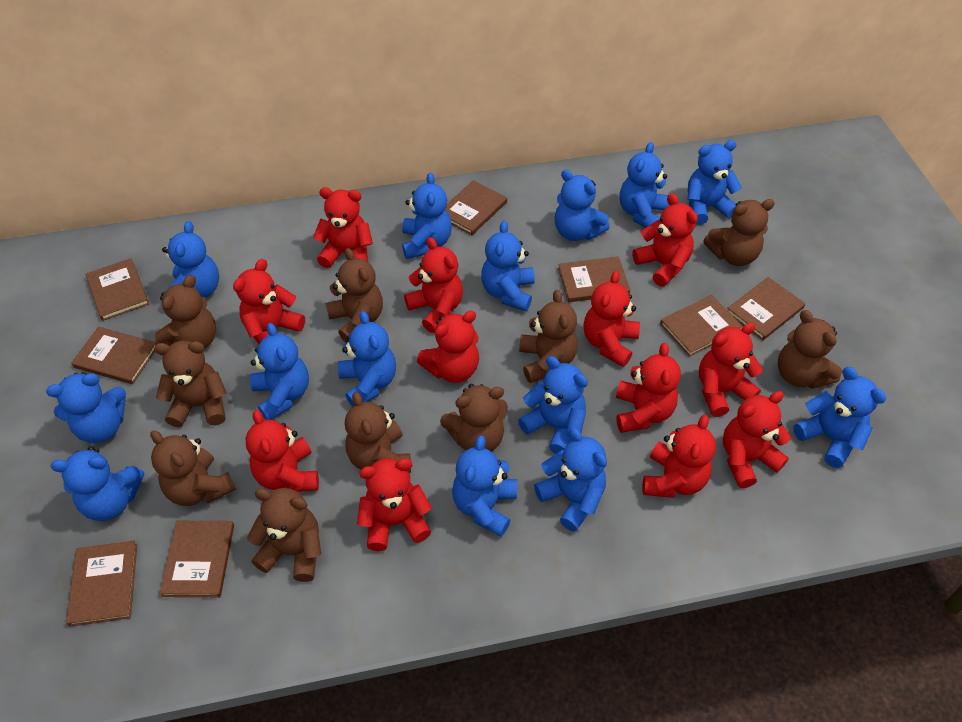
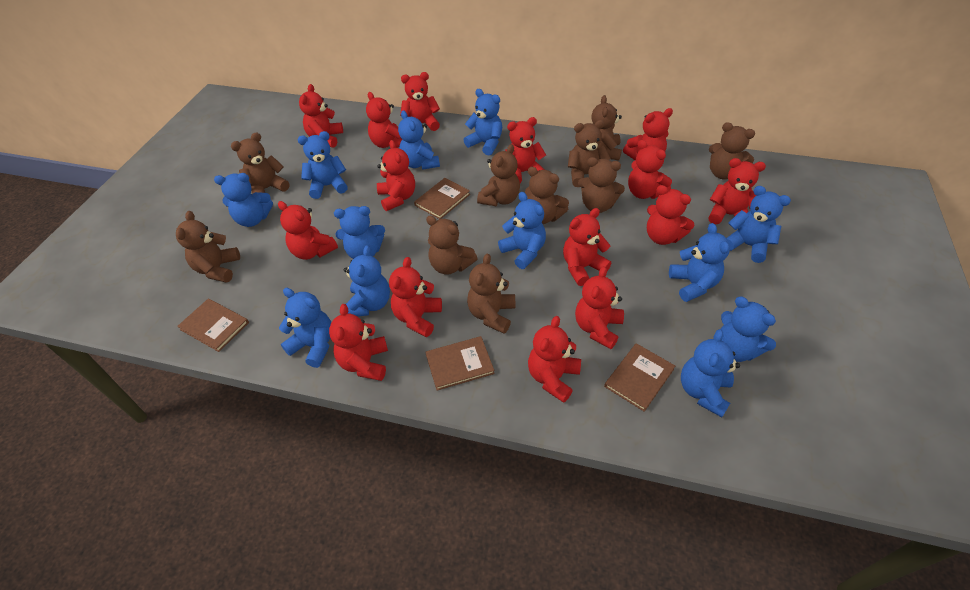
blue teddy bear: [46,372,126,443] [51,446,144,521] [162,221,219,298] [250,323,309,420] [338,311,396,407] [402,172,452,259] [452,435,517,537] [481,221,535,311] [518,356,588,454] [534,428,607,532] [554,169,610,241] [620,142,669,228] [687,140,742,225] [793,367,886,468] = 14 -> [214,173,273,227] [279,288,331,368] [298,131,348,199] [334,206,385,259] [344,245,390,317] [398,110,440,170] [464,89,502,155] [498,192,546,269] [669,223,730,302] [681,329,740,417] [721,296,776,362] [727,186,791,263] = 12
brown book: [66,541,137,627] [71,327,156,384] [86,258,149,321] [160,521,234,597] [445,180,507,235] [558,256,630,302] [660,295,743,357] [727,277,805,340] = 8 -> [177,299,249,352] [414,178,470,219] [425,336,495,391] [604,343,675,412] = 4
red teddy bear: [233,259,305,344] [246,410,319,492] [313,187,373,268] [357,458,432,551] [404,237,463,333] [417,311,479,383] [584,271,640,367] [616,343,681,433] [632,193,698,287] [642,415,716,498] [699,322,763,417] [723,391,791,488] = 12 -> [278,201,338,260] [299,84,343,148] [329,304,388,381] [366,92,402,148] [377,140,415,211] [389,257,442,337] [400,72,440,131] [505,117,546,183] [528,316,581,403] [563,208,611,286] [575,266,624,349] [623,108,673,160] [628,140,672,199] [647,185,694,245] [709,158,766,224] = 15

